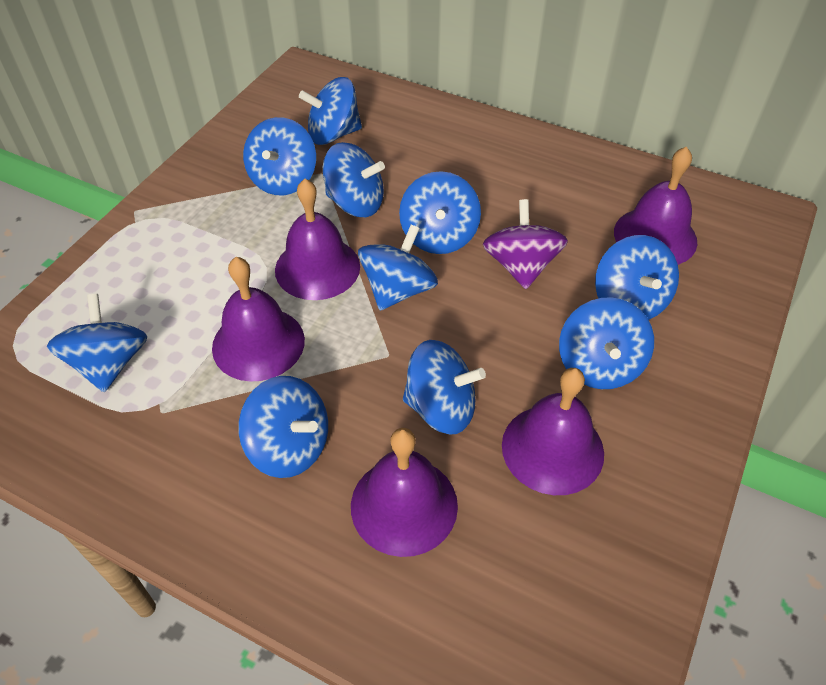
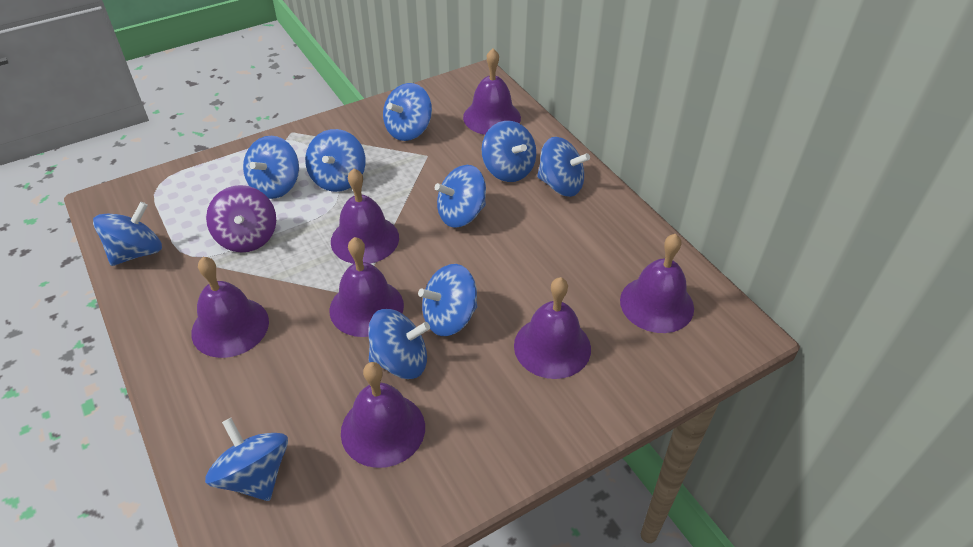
purple bell: [212,257,305,382] [275,179,360,300] [351,428,458,557] [502,368,604,495] [614,146,697,265] = 5 -> [191,257,269,358] [330,237,404,337] [331,168,399,264] [341,362,425,468] [463,49,521,135] [514,277,591,379] [620,234,694,333] = 7

